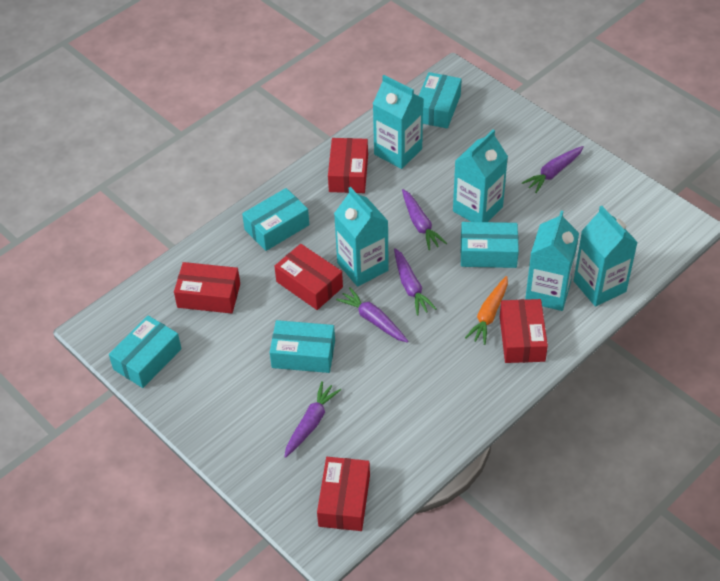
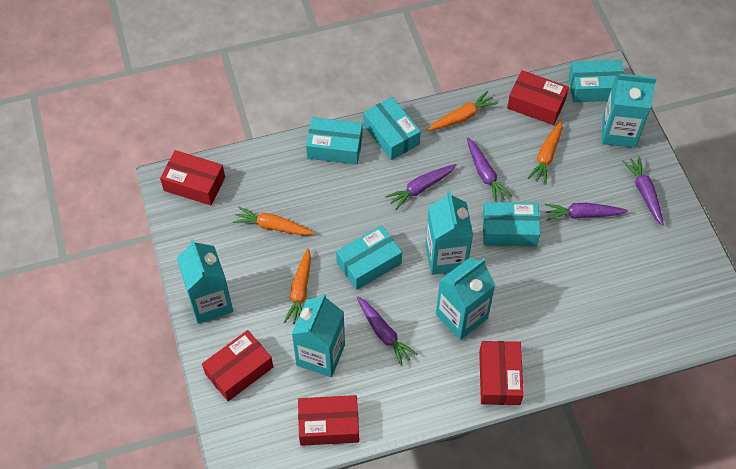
orange carrot: [465,276,508,345] = 1 -> [233,206,315,235] [284,248,311,324] [428,91,498,131] [528,120,563,185] = 4

